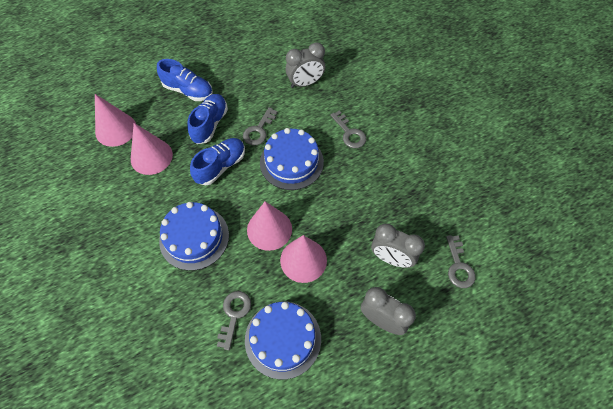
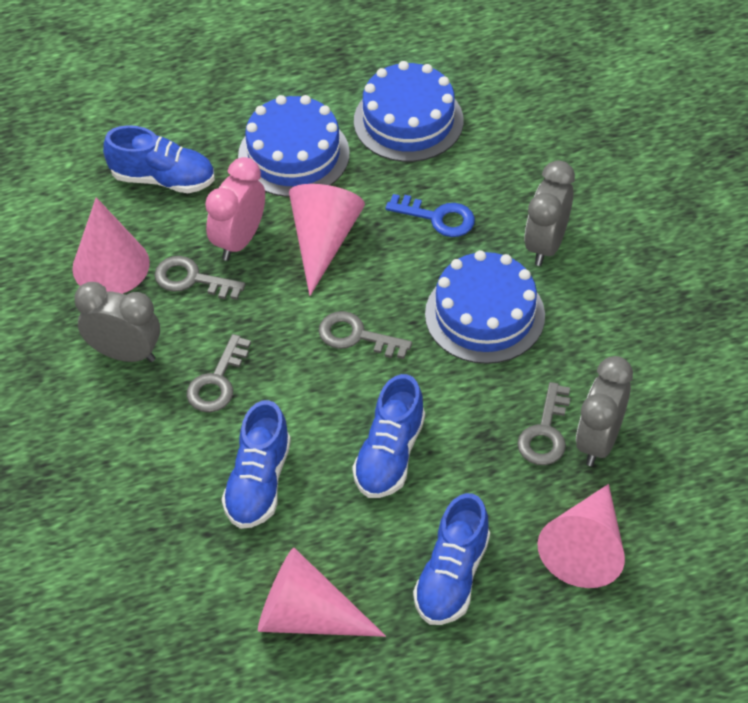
blue key: none = 0 -> [385,194,475,237] = 1
blue shoe: [157,59,213,101] [187,94,228,144] [190,138,245,185] = 3 -> [103,125,215,193] [222,400,291,529] [352,374,425,498] [413,493,490,625] = 4
pink clock: none = 0 -> [205,157,265,261] = 1

